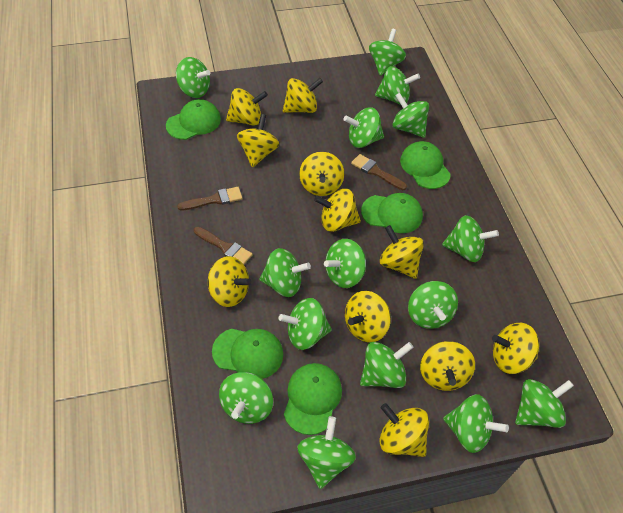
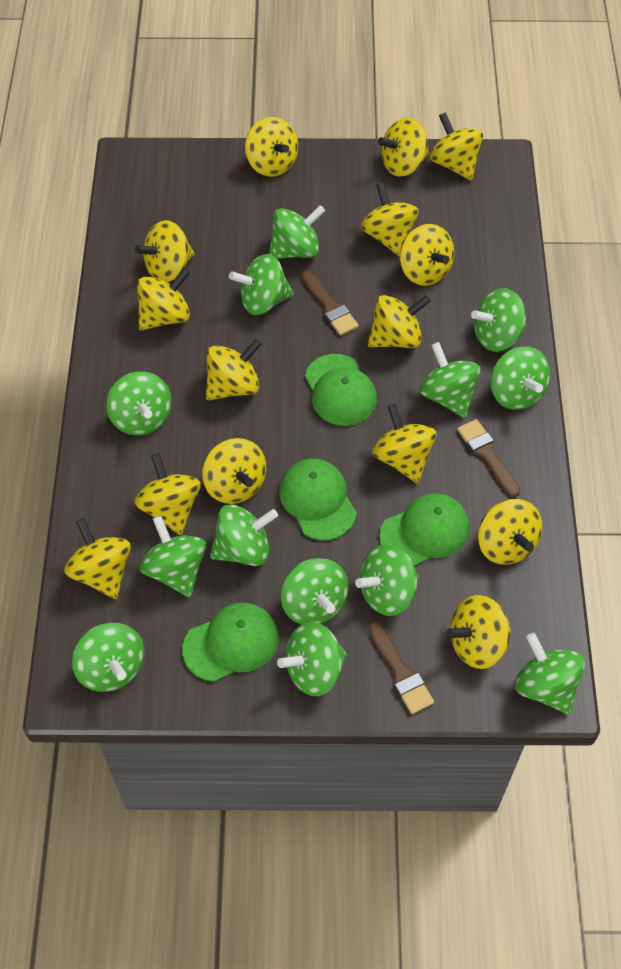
green cap: [166,99,221,140] [212,329,283,379] [284,363,342,435] [361,193,423,233] [400,141,451,189] = 5 -> [182,603,279,682] [279,459,357,540] [305,354,377,426] [379,493,470,566] = 4
green spinning top: [176,57,210,98] [219,372,273,424] [259,248,311,297] [279,298,332,350] [297,416,356,489] [324,239,366,288] [344,107,384,148] [360,342,413,388] [369,29,406,76] [375,66,420,105] [393,93,429,138] [408,281,458,329] [442,215,499,262] [443,394,509,453] [515,379,574,428] = 15 -> [72,623,145,692] [107,372,172,435] [140,515,206,597] [210,504,278,566] [229,254,293,315] [269,205,325,259] [277,621,347,696] [281,558,348,624] [355,544,419,616] [419,342,481,418] [471,288,526,352] [491,347,550,410] [515,633,585,715] = 13
yellow spinning top: [208,256,252,307] [226,88,268,126] [237,114,279,168] [282,78,323,113] [299,152,344,196] [314,189,361,232] [345,291,391,342] [380,225,424,279] [380,403,429,457] [420,341,475,391] [492,323,539,374] = 11 -> [65,518,131,599] [134,453,201,535] [135,220,195,282] [137,268,190,330] [202,438,266,504] [206,339,262,400] [245,117,298,177] [361,183,419,256] [368,295,431,348] [372,403,436,483] [378,118,429,177] [400,224,454,286] [430,112,483,180] [446,595,511,669] [478,499,542,565] = 15

